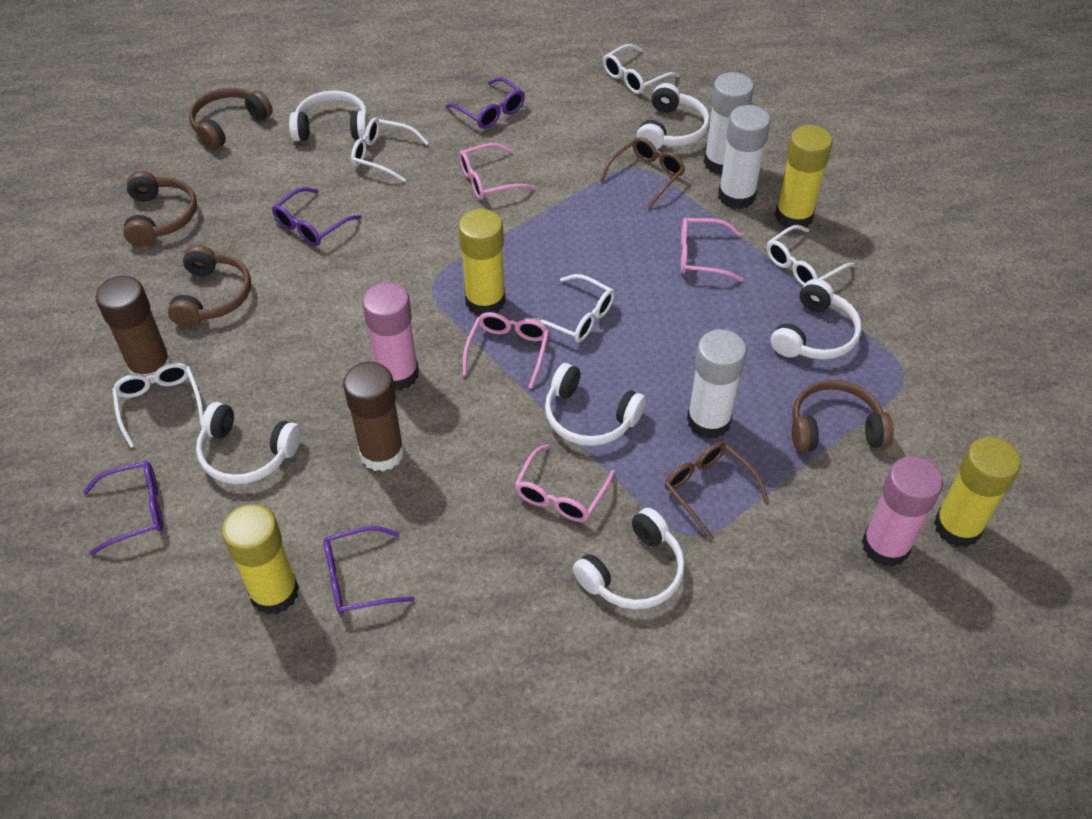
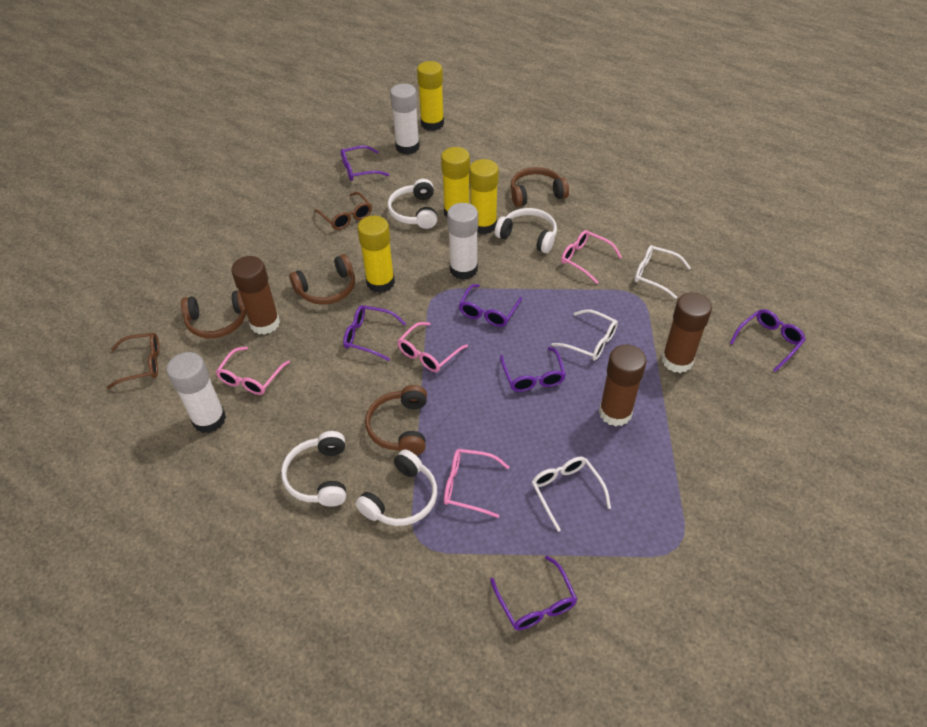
brown glue stick: [96,276,173,384] [343,362,405,472] = 2 -> [231,256,280,335] [599,345,647,426] [662,292,712,373] = 3
pink glue stick: [362,282,419,390] [862,456,943,567] = 2 -> none = 0
purple glasses: [83,461,163,555] [272,187,362,246] [323,526,415,614] [446,77,525,129] = 4 -> [341,146,389,181] [343,305,406,361] [459,284,522,327] [490,556,577,630] [500,347,566,392] [730,309,806,372] = 6
white glasses: [112,363,204,448] [351,118,428,182] [525,274,615,342] [603,44,680,94] [767,225,855,286] = 5 -> [532,457,611,532] [551,309,618,361] [634,245,691,299] = 3
white headphones: [196,402,301,484] [289,90,369,141] [545,363,646,446] [573,508,685,609] [637,83,710,150] [771,279,862,359] = 6 -> [281,431,346,507] [356,449,437,526] [387,179,437,229] [495,208,557,253] = 4

